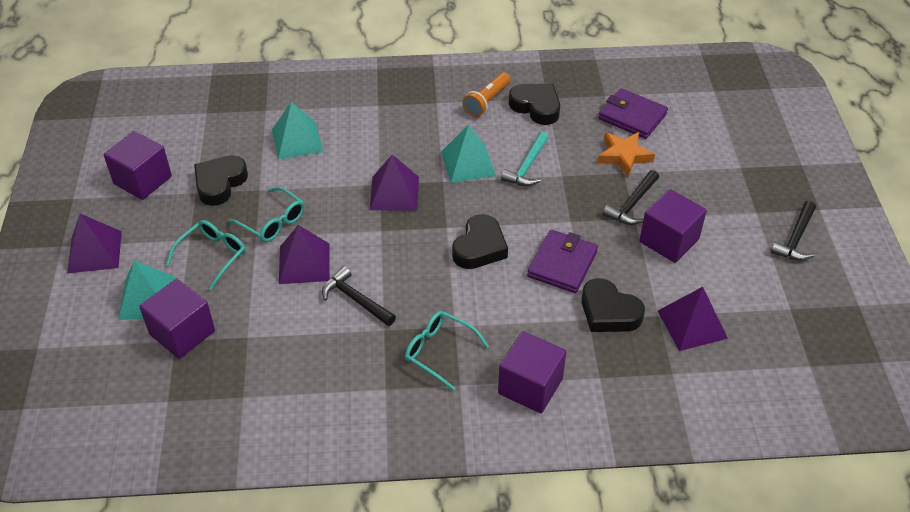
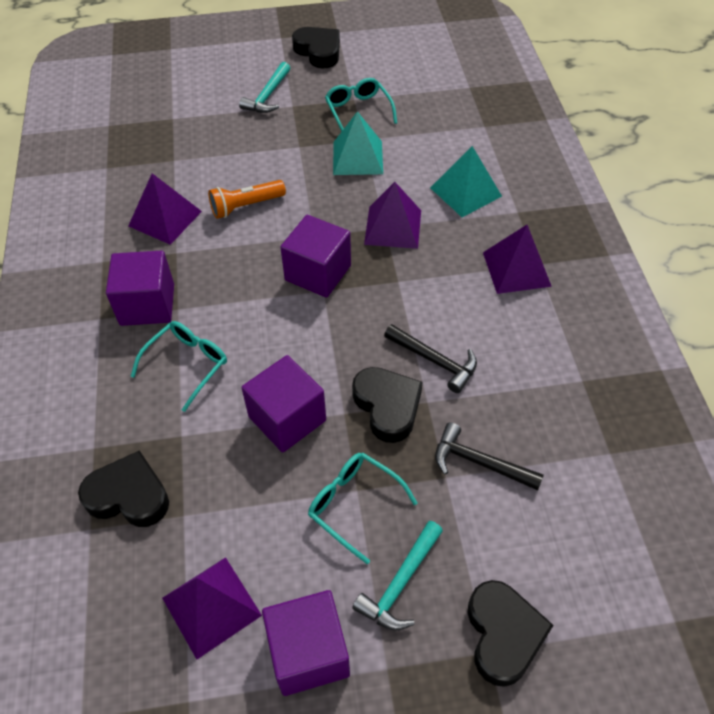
black hammer: [322,266,396,326] [603,170,659,225] [770,201,816,261] = 3 -> [384,324,477,393] [435,422,544,490] = 2
orange star: [598,132,655,177] = 1 -> none = 0
purple wallet: [527,229,598,293] [598,88,668,139] = 2 -> none = 0
turquoise hammer: [501,132,549,186] = 1 -> [239,62,290,113] [352,521,443,631] = 2
turquoise pyramid: [118,260,176,320] [272,102,323,160] [441,125,496,183] = 3 -> [333,111,383,175] [430,146,502,217] = 2

